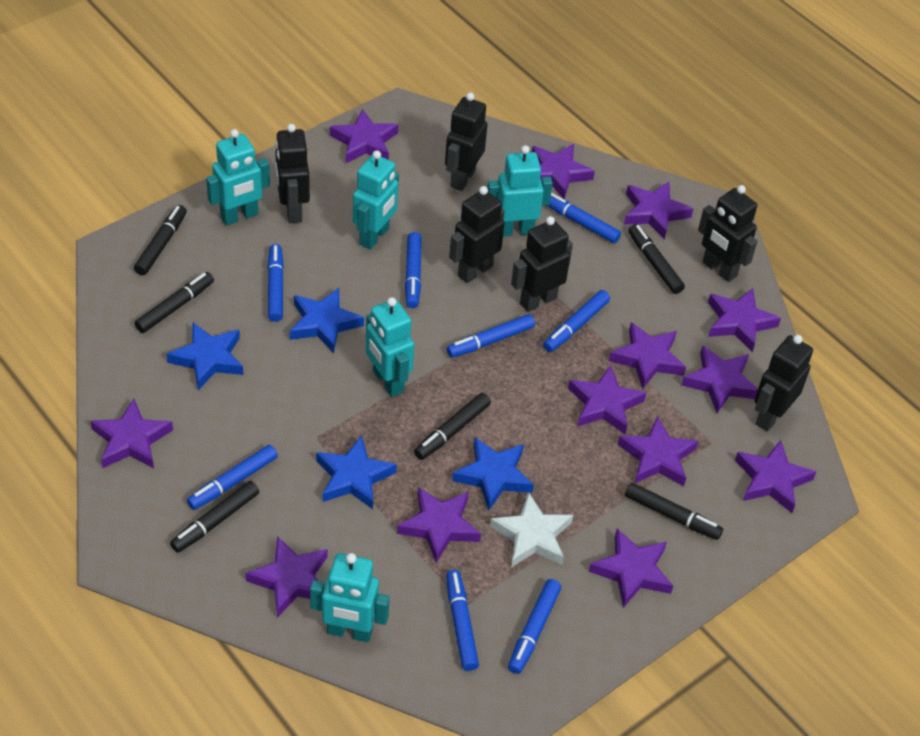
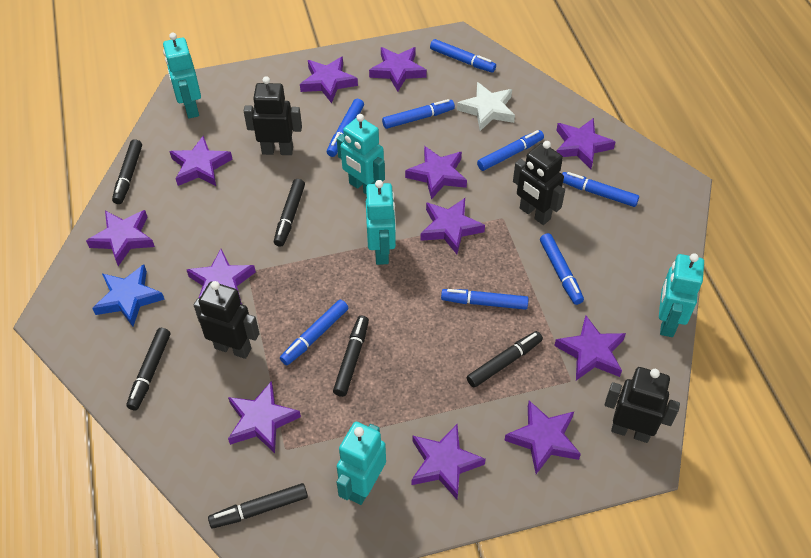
black robot: [275,124,310,223] [445,92,487,191] [449,186,505,283] [511,216,573,312] [698,185,757,282] [754,335,813,431] = 6 -> [194,281,260,359] [244,76,302,155] [513,141,565,225] [604,367,680,443] = 4
blue star: [166,323,244,390] [290,288,364,353] [316,435,397,509] [452,437,534,511] = 4 -> [92,264,165,327] = 1
purple star: [90,399,173,468] [245,536,328,617] [330,109,398,163] [397,487,481,563] [532,144,595,199] [568,365,646,434] [589,529,673,608] [609,322,686,389] [618,416,698,486] [624,181,693,240] [682,345,758,413] [708,288,781,352] [735,440,816,513] = 13 -> [86,210,155,266] [169,136,233,186] [186,249,256,304] [228,381,301,453] [300,56,358,103] [369,47,427,92] [405,146,467,200] [412,424,486,499] [421,198,485,254] [504,400,581,474] [554,316,626,380] [556,118,616,169] = 12

